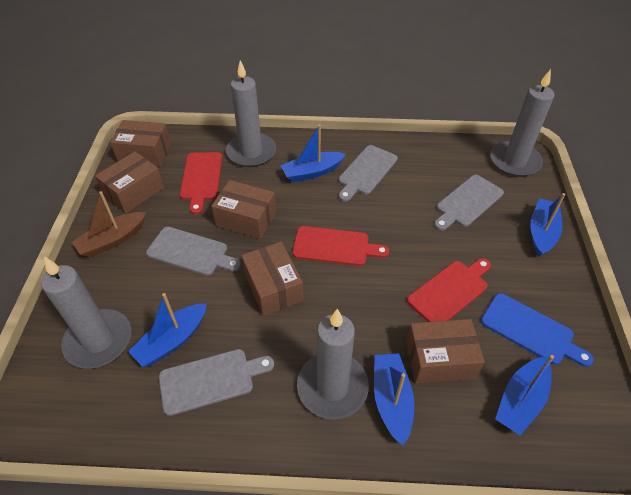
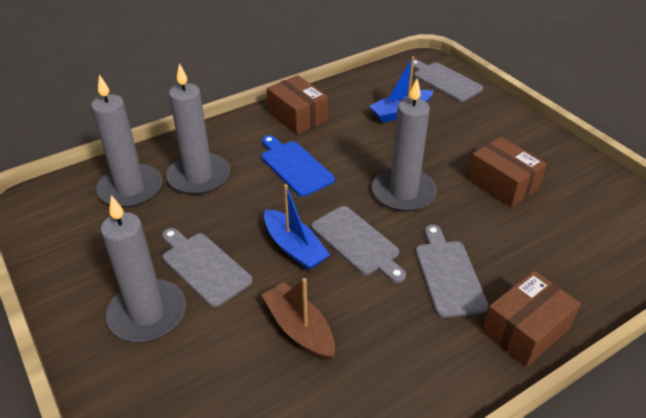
blue boat: [128,293,207,367] [280,124,346,182] [374,353,415,446] [495,355,554,435] [530,193,566,257] = 5 -> [264,184,330,271] [369,56,434,123] = 2
brown box: [95,152,164,214] [110,120,171,166] [211,180,276,239] [241,242,303,316] [406,319,485,384] = 5 -> [267,75,328,135] [467,137,547,208] [482,271,581,367] = 3
red cutting board: [180,152,222,214] [292,226,389,266] [407,258,491,322] = 3 -> none = 0

